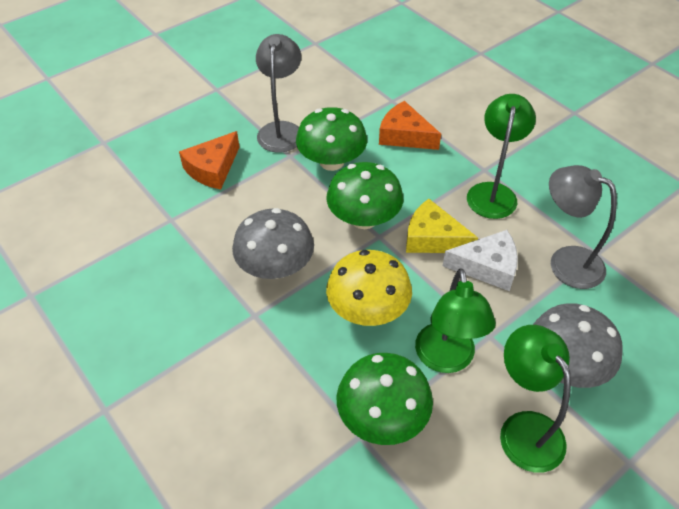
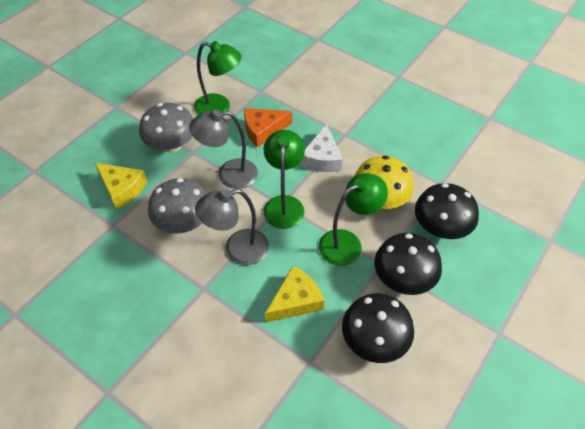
black mushroom: none = 0 -> [342,293,414,363] [374,233,442,295] [415,183,479,239] = 3
green mushroom: [296,107,367,171] [326,162,403,229] [336,353,433,445] = 3 -> none = 0
orange cheese: [179,131,239,189] [379,101,441,150] = 2 -> [244,108,292,148] = 1
yellow cheese: [406,199,478,253] = 1 -> [95,163,147,210] [265,266,325,322] = 2

